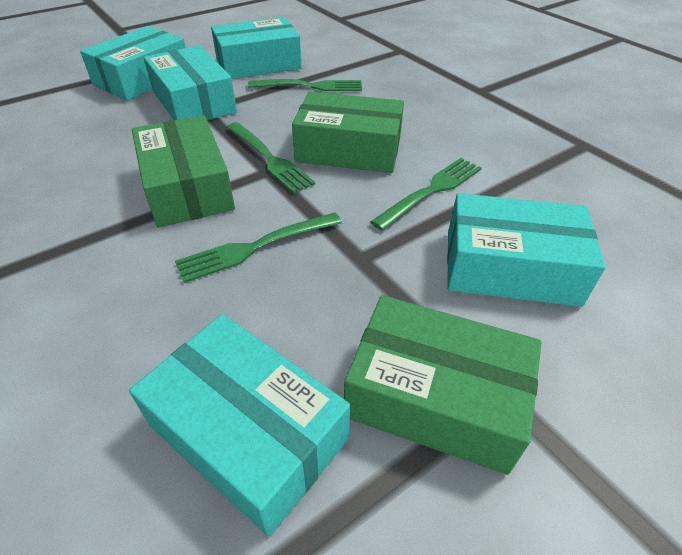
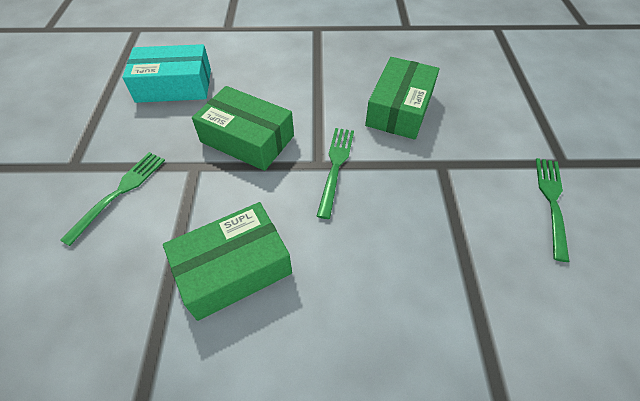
green fork: [175,212,342,283] [226,122,315,194] [248,79,362,91] [370,158,482,230] = 4 -> [60,152,165,246] [317,128,354,219] [536,158,569,262] = 3
turquoise box: [80,26,186,101] [129,314,350,536] [144,45,237,121] [211,17,302,79] [447,193,606,307] = 5 -> [122,44,211,103] = 1

